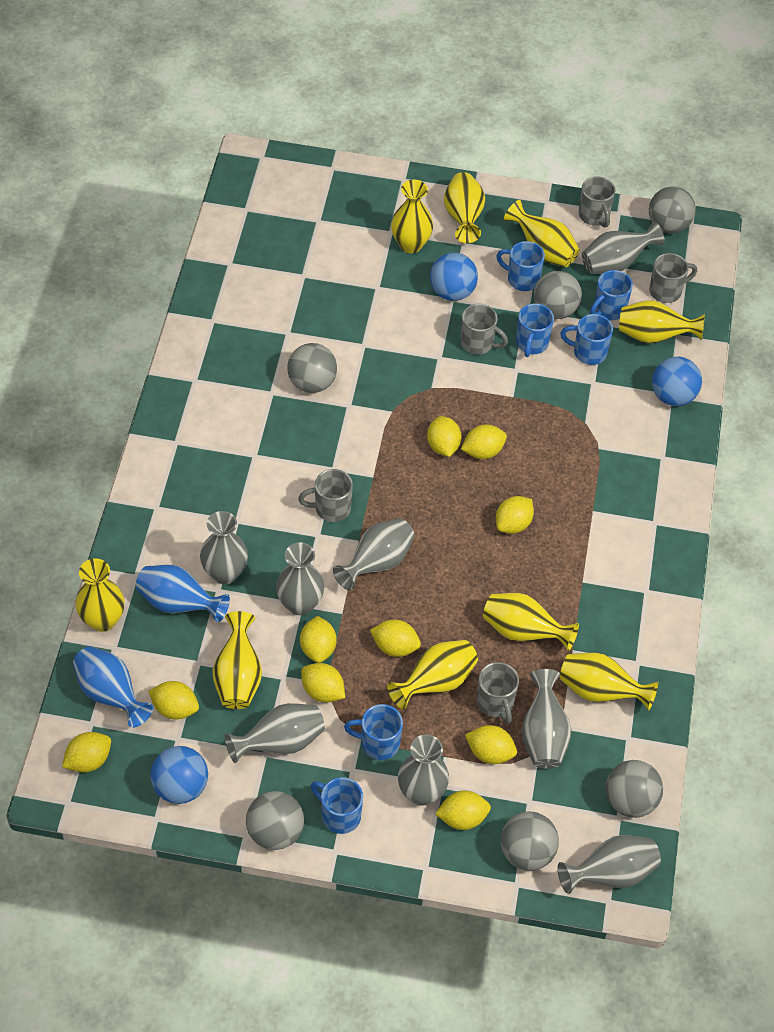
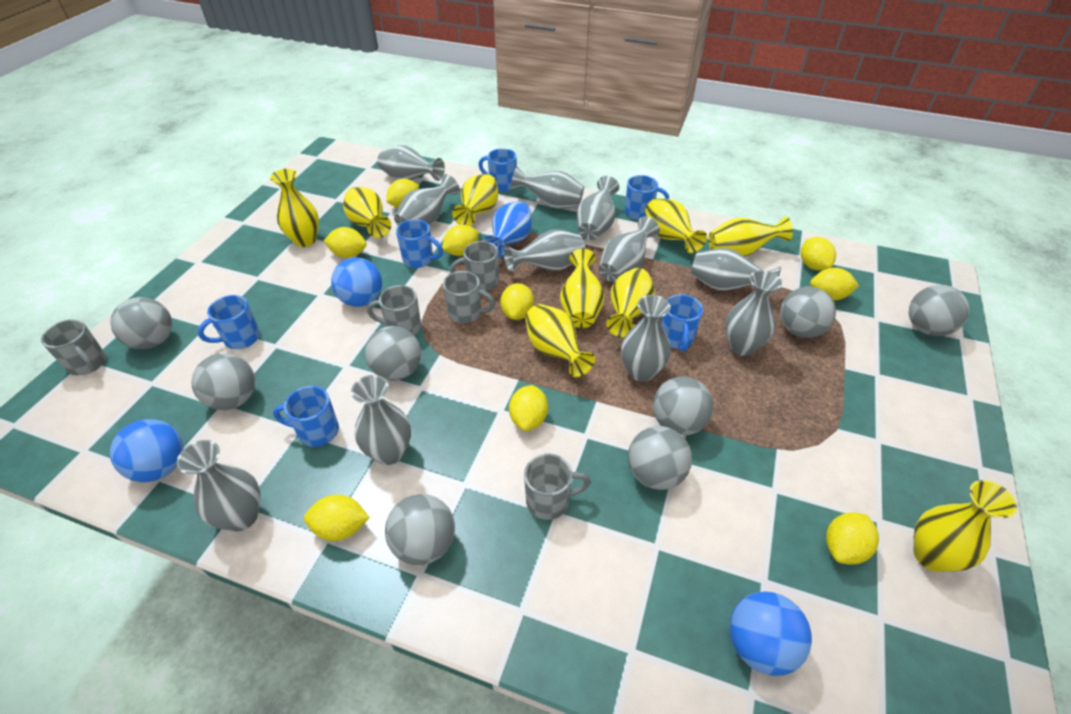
blue vase: [73,646,153,728] [136,565,230,623] = 2 -> [483,202,532,258] = 1
grey ball: [246,791,304,850] [287,343,337,393] [501,812,559,871] [534,271,582,319] [606,760,663,818] [649,186,696,233] = 6 -> [110,297,172,349] [192,353,255,410] [365,326,421,381] [385,494,455,565] [628,426,692,490] [653,377,713,435] [780,286,836,338] [909,285,970,336] = 8
grey vase: [200,511,248,584] [225,703,325,763] [276,542,324,615] [333,518,414,591] [398,734,449,806] [521,669,572,769] [558,835,661,894] [582,221,665,274] = 8 -> [177,440,261,531] [351,375,411,465] [378,145,445,181] [394,174,460,226] [504,229,585,272] [511,167,584,209] [577,176,619,240] [599,216,660,282] [621,295,671,382] [692,248,781,293] [725,270,782,356] = 11
yellow lemon: [62,732,111,772] [148,681,199,720] [300,616,337,663] [301,663,345,702] [370,620,421,657] [427,416,462,457] [435,790,491,830] [461,424,507,459] [465,725,517,764] [496,496,534,534] = 10 -> [304,495,370,541] [324,227,366,258] [386,179,419,208] [442,225,479,256] [500,283,534,320] [509,385,548,431] [801,237,836,271] [810,268,859,300] [826,512,879,564] = 9

